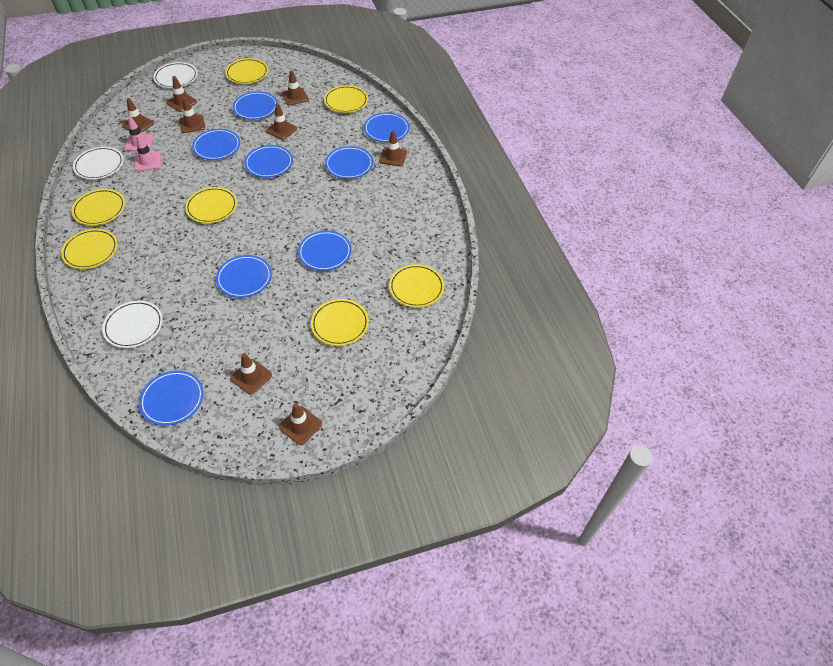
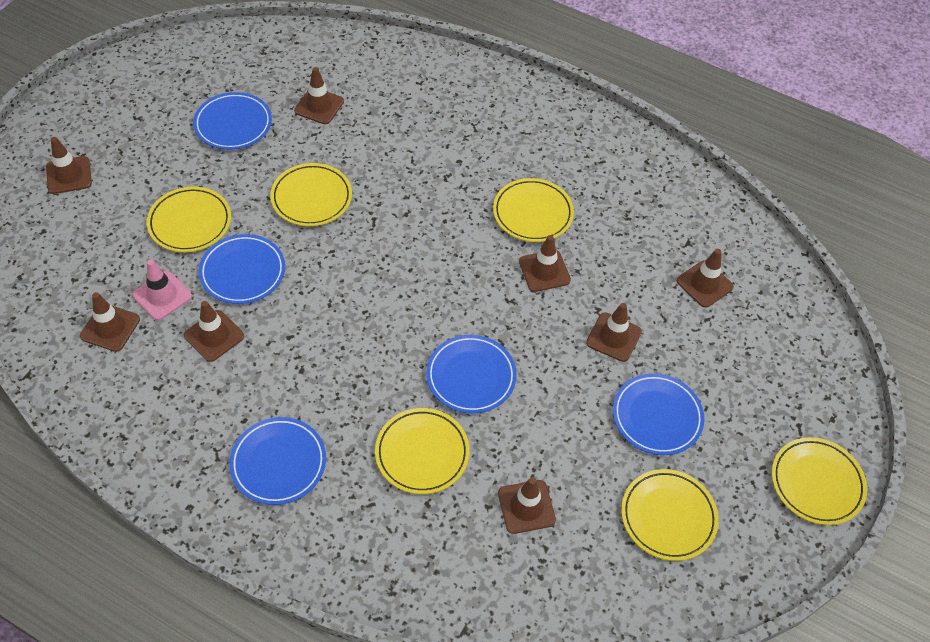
blue plate: [139,371,204,426] [192,129,240,160] [216,255,272,298] [233,91,278,120] [244,145,293,178] [298,231,352,271] [325,146,373,179] [364,113,409,142] = 8 -> [193,92,272,150] [199,234,285,304] [229,417,326,505] [426,335,517,413] [613,373,705,455] = 5
pink traffic cone: [125,116,154,151] [135,135,161,171] = 2 -> [133,260,192,320] = 1
white plate: [73,147,124,180] [102,301,163,348] [153,62,198,88] = 3 -> none = 0
yellow plate: [61,229,118,269] [72,189,125,226] [185,187,237,223] [225,58,268,84] [311,299,369,346] [324,85,368,113] [389,264,444,308] = 7 -> [147,187,231,252] [270,163,352,226] [375,408,470,494] [493,178,574,242] [621,469,719,561] [772,437,867,525] = 6

